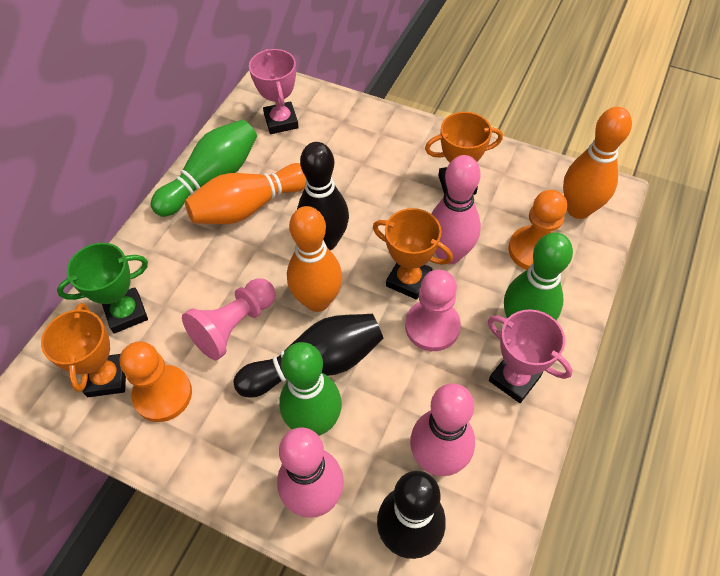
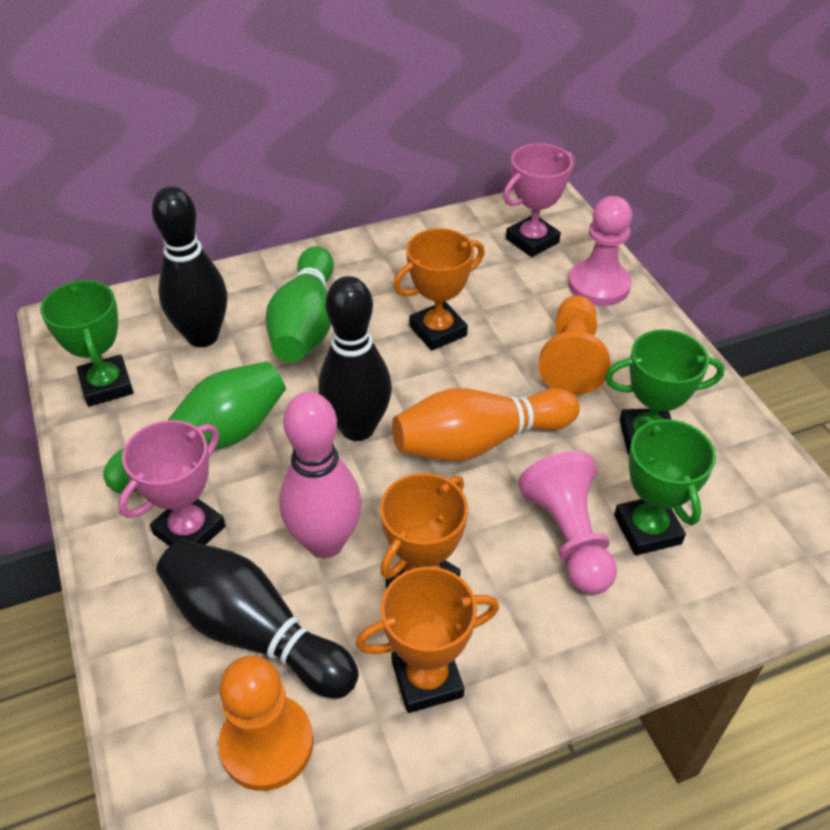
green bowling pin: [151,119,257,217] [279,342,342,436] [504,232,573,320] = 3 -> [103,361,286,493] [266,246,334,363] = 2
green trophy: [57,243,148,333] = 1 -> [40,280,134,407] [605,329,725,455] [614,416,716,555] = 3
orange bowling pin: [185,163,306,224] [287,206,342,312] [563,107,632,219] = 3 -> [392,388,580,461] = 1
pink bowling pin: [277,427,344,518] [410,383,475,476] [431,155,481,264] = 3 -> [279,392,362,558] = 1

